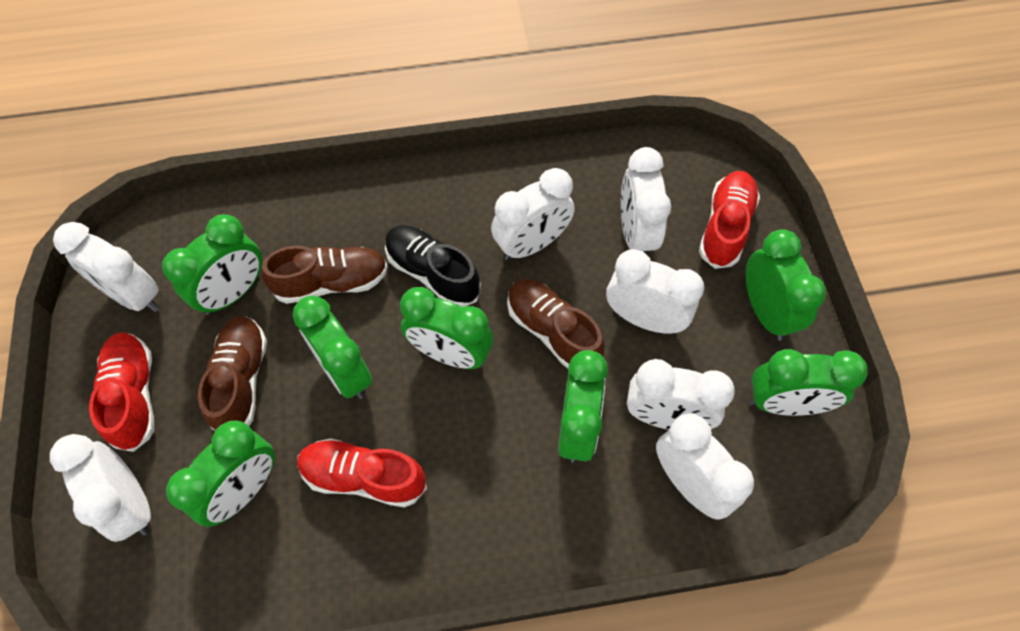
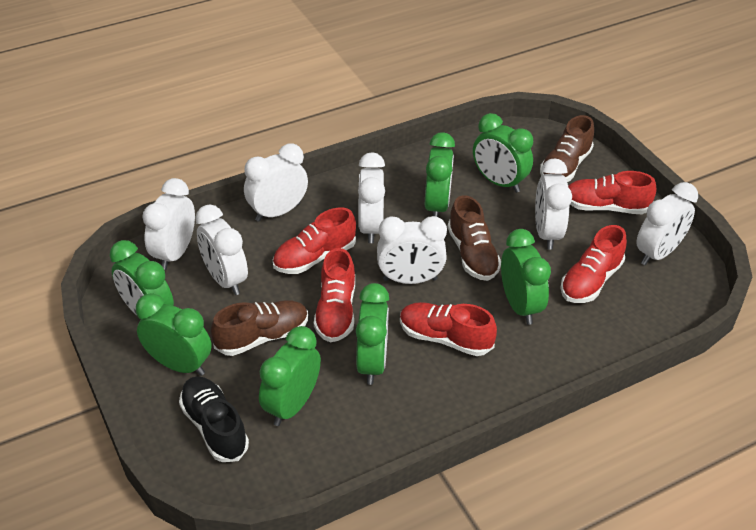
red shoe: [89,332,154,452] [297,438,427,508] [699,171,760,269] = 3 -> [273,208,356,274] [314,248,355,342] [400,302,497,356] [560,225,627,303] [568,171,657,214] = 5

